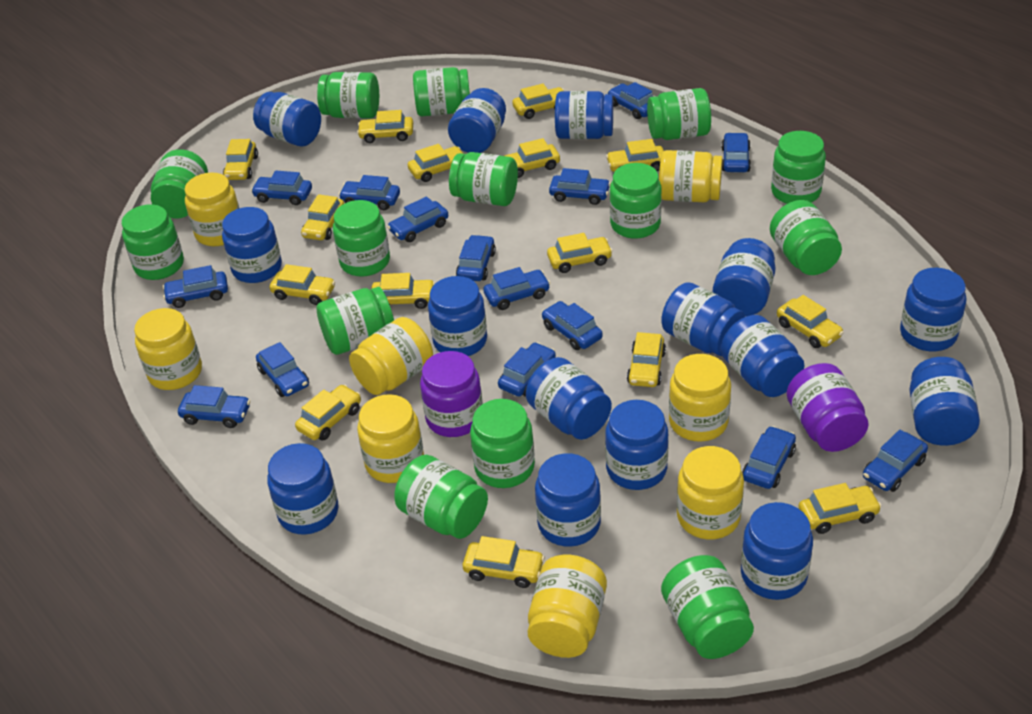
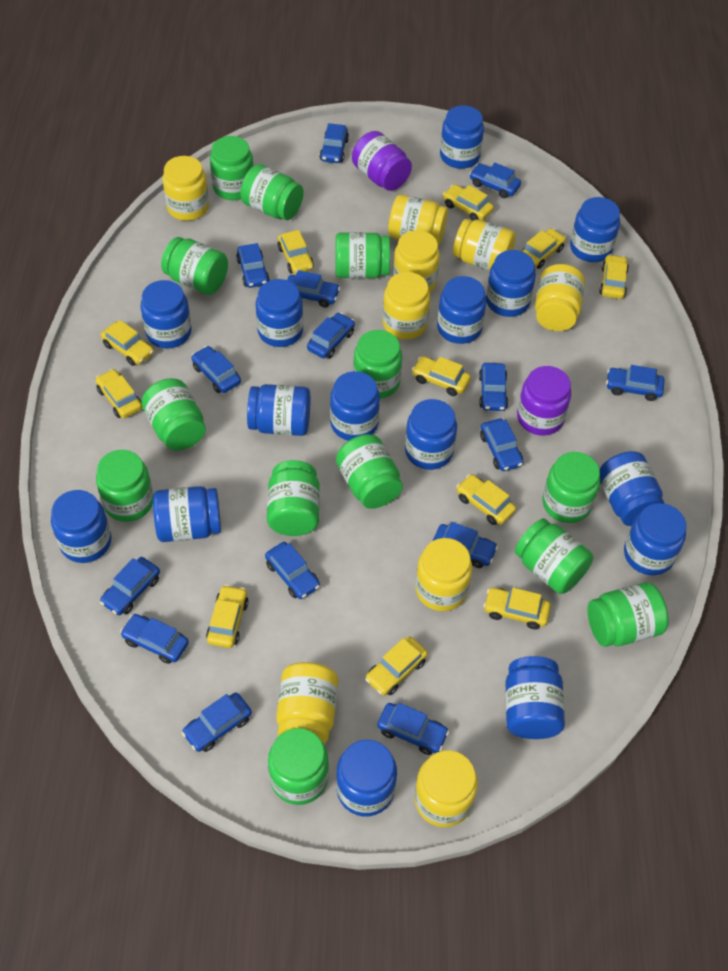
green jar: [122,204,184,280] [151,149,208,218] [316,287,394,355] [317,72,379,119] [333,200,390,277] [394,455,488,539] [413,67,470,116] [449,152,518,206] [470,399,535,488] [610,163,662,239] [647,88,711,140] [661,555,754,659] [770,200,842,275] [771,131,826,204] = 14 -> [96,450,153,522] [141,378,206,451] [161,237,228,295] [210,136,254,200] [240,164,304,220] [267,460,320,536] [268,728,329,805] [335,232,390,278] [336,434,403,509] [353,330,402,399] [515,518,593,594] [542,452,600,523] [587,582,669,647] = 13
yellow car: [223,139,258,180] [270,264,335,305] [295,385,361,440] [301,194,344,240] [357,110,413,143] [371,273,435,309] [408,144,463,182] [463,536,545,588] [504,138,560,178] [512,84,564,119] [547,233,613,273] [606,139,664,172] [627,332,666,387] [777,295,844,348] [798,483,882,534] = 15 -> [95,369,142,418] [101,320,154,366] [206,585,249,648] [277,230,314,274] [365,636,428,696] [412,356,471,396] [443,184,494,221] [456,474,516,525] [484,587,551,629] [522,228,566,269] [599,254,629,299] = 11
yellow jar: [134,308,202,390] [185,172,239,246] [349,317,433,395] [357,394,424,483] [528,554,607,658] [659,150,722,202] [669,354,731,442] [677,446,744,540] = 8 -> [162,156,209,221] [276,662,338,744] [383,272,430,340] [388,194,448,245] [393,230,440,292] [414,750,478,827] [415,538,472,611] [453,219,516,271] [535,264,585,331] = 9

